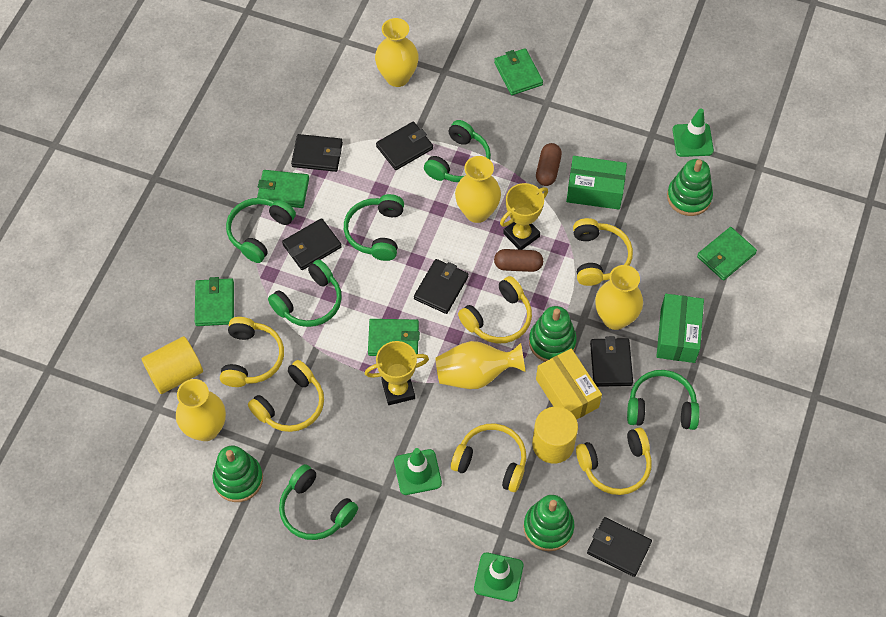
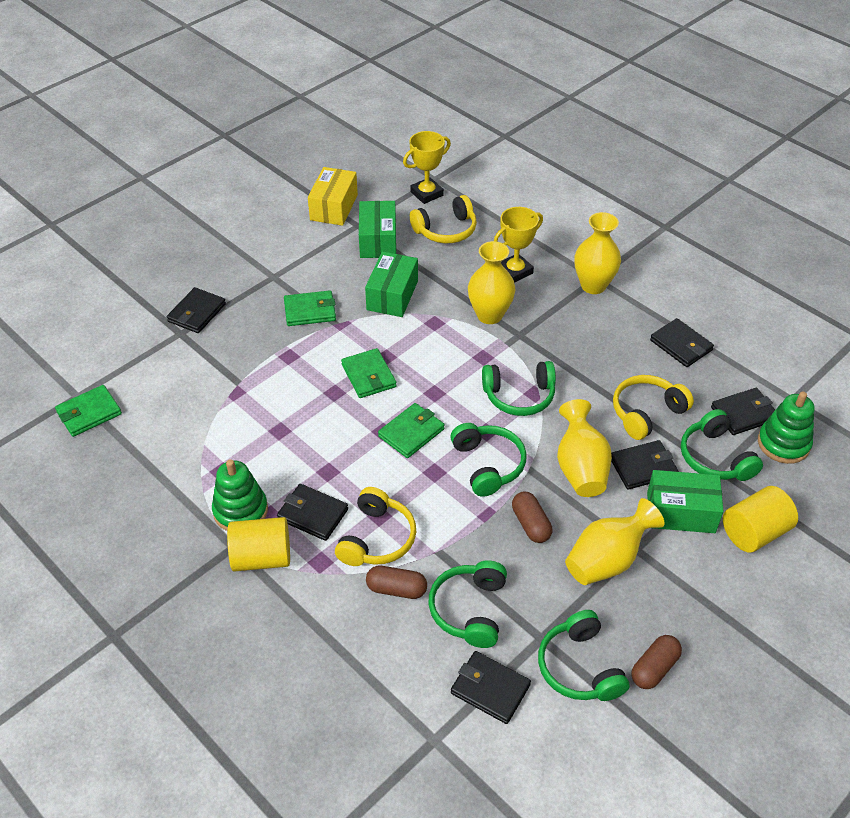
brown capsule: [494,249,543,272] [536,143,562,186] = 2 -> [366,566,427,599] [512,492,552,543] [631,635,682,689] = 3
green box: [566,156,627,210] [656,294,704,363] = 2 -> [359,201,396,258] [365,251,418,317] [647,470,724,533] = 3
green headphones: [226,198,296,263] [268,260,342,327] [279,464,358,540] [344,194,404,261] [424,120,491,182] [627,370,700,430] = 6 -> [428,560,507,648] [450,423,526,497] [482,361,556,416] [538,610,629,701] [681,409,763,481] = 5
green stacking toy: [212,446,263,502] [523,495,574,551] [529,306,577,362] [667,159,713,216] = 4 -> [212,459,268,531] [758,391,814,464] = 2
green traffic cone: [394,448,442,495] [474,553,523,602] [673,108,714,157] = 3 -> none = 0
green wallet: [195,277,234,326] [257,170,309,208] [368,319,420,356] [494,48,543,95] [697,227,757,281] = 5 -> [55,385,122,437] [284,290,336,326] [341,348,397,398] [378,403,444,458] = 4
yellow headphones: [220,317,284,387] [248,360,324,432] [451,424,526,492] [458,276,532,343] [573,218,633,286] [576,427,652,495] = 6 -> [335,487,416,566] [410,195,477,243] [613,375,694,440] = 3
yellow vase: [176,379,226,441] [375,18,419,87] [436,341,526,389] [455,156,501,223] [595,265,643,330] = 5 -> [468,241,515,324] [557,399,612,497] [565,498,665,585] [574,212,621,294] = 4

